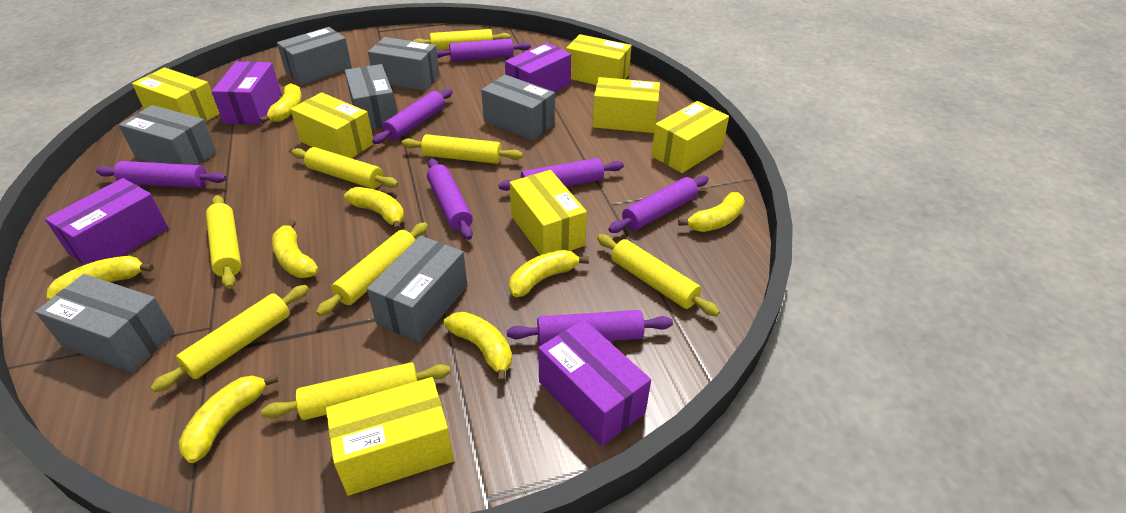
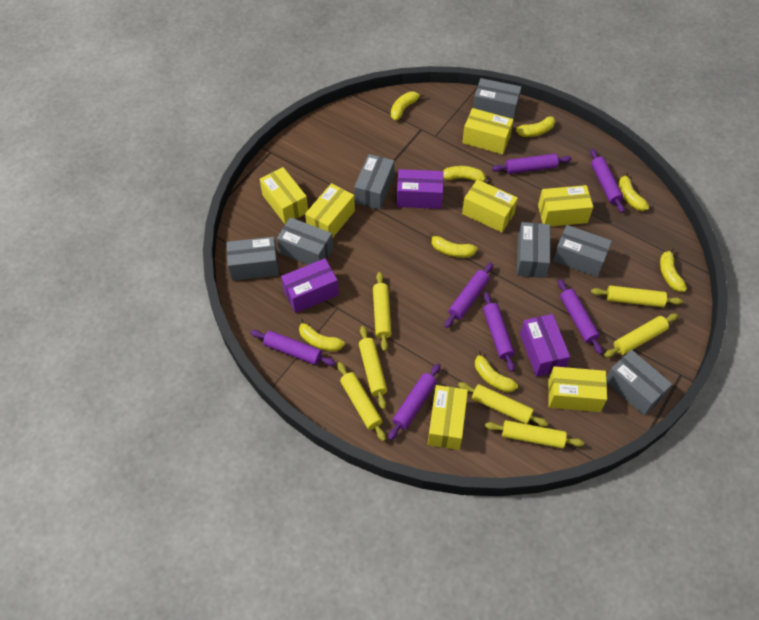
purple box: [45,178,168,265] [211,62,281,124] [505,43,571,92] [538,319,651,446] = 4 -> [281,258,339,313] [397,169,444,209] [520,314,570,377] = 3
yellow rolling pin: [150,285,309,392] [206,195,242,289] [261,362,451,420] [291,147,398,189] [316,222,428,316] [401,134,523,164] [413,29,510,50] [597,234,720,316] = 8 -> [337,362,386,441] [359,326,387,410] [373,272,392,351] [458,382,548,427] [485,420,584,448] [591,285,683,307] [604,314,678,358] = 7

